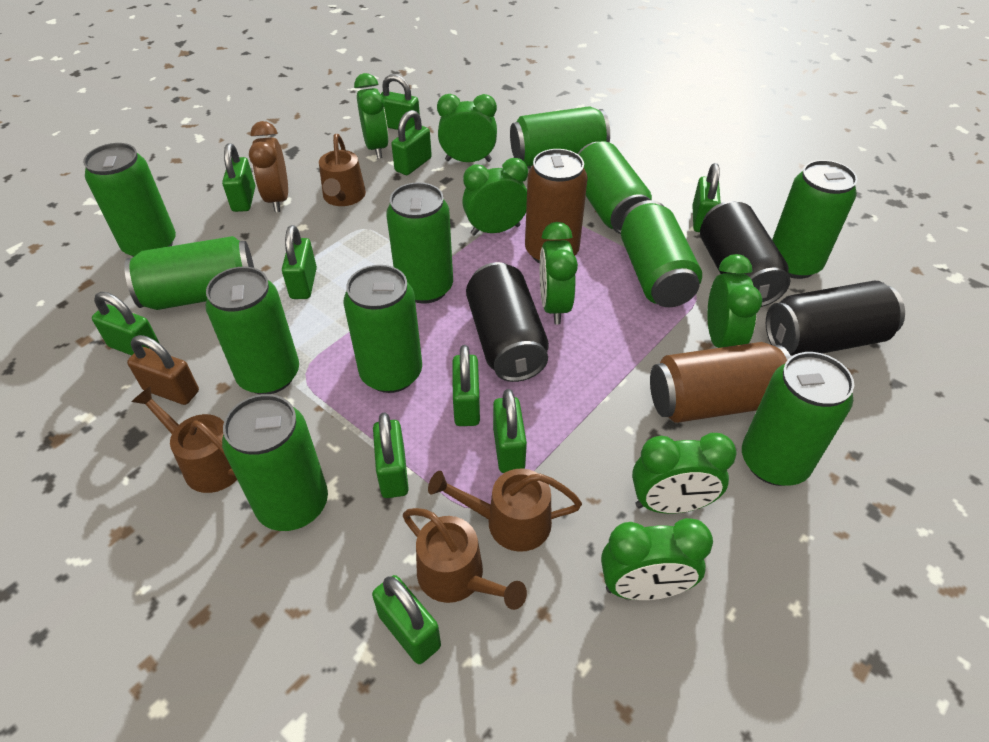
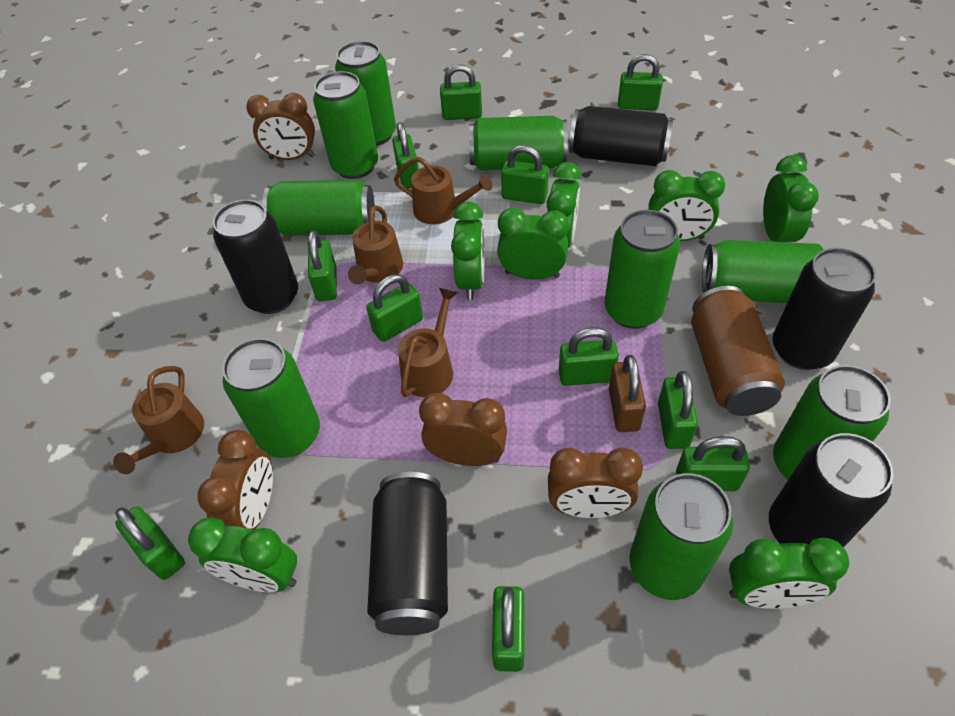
black can: [466,262,549,382] [700,201,790,307] [766,281,905,356] = 3 -> [213,200,298,314] [367,472,448,635] [569,106,673,166] [769,433,894,548] [773,248,876,370] = 5
brown can: [525,149,588,263] [650,342,791,423] = 2 -> [691,286,785,416] = 1
brown clock: [249,121,288,212] = 1 -> [197,430,273,530] [246,93,315,160] [419,393,507,466] [548,447,643,518] = 4
green can: [83,143,176,257] [124,236,254,310] [206,266,299,395] [222,394,328,531] [343,265,422,393] [386,182,453,304] [510,106,610,167] [578,141,652,234] [621,200,702,307] [742,352,854,486] [772,160,857,279] = 11 -> [222,338,320,458] [262,180,375,236] [313,71,378,179] [335,41,396,146] [469,116,568,170] [604,210,680,329] [630,473,733,600] [702,240,824,303] [773,365,891,480] = 9
green padlock: [92,292,160,356] [222,143,255,212] [282,225,317,299] [372,575,441,664] [373,413,409,498] [381,74,420,131] [391,110,432,175] [452,345,480,426] [493,389,527,473] [692,163,721,232] = 10 -> [115,506,185,580] [308,230,337,301] [366,275,423,342] [392,122,419,189] [440,64,482,120] [492,586,524,672] [501,145,549,204] [559,327,619,386] [618,54,663,111] [658,371,698,449] [676,436,750,491] = 11

